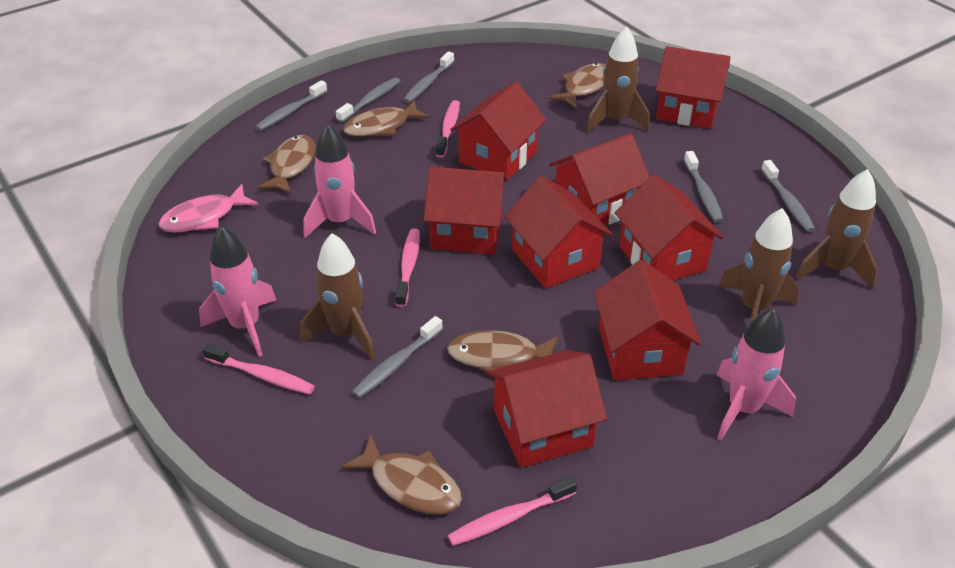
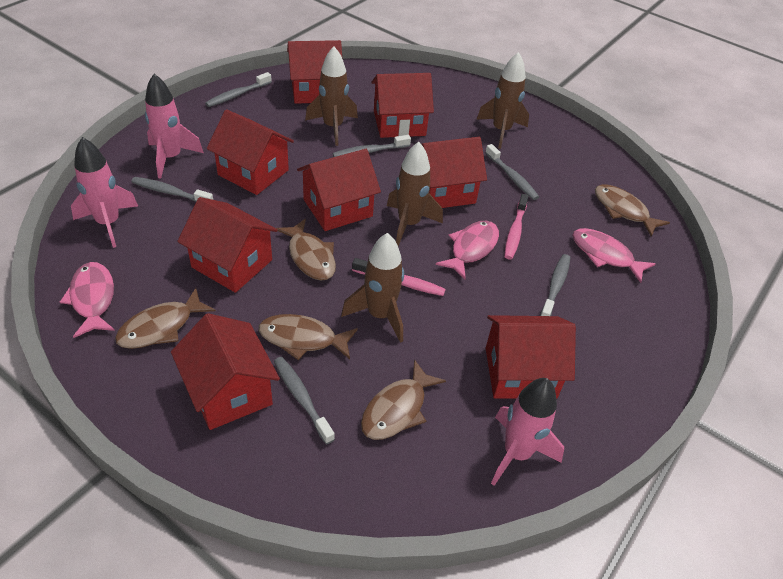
pink fish: [159,184,258,233] = 1 -> [60,262,115,338] [436,220,499,279] [572,228,656,283] = 3
pink toothbrush: [202,343,315,394] [395,228,420,307] [436,100,460,158] [448,476,577,546] = 4 -> [352,258,446,296] [504,194,529,259] = 2

